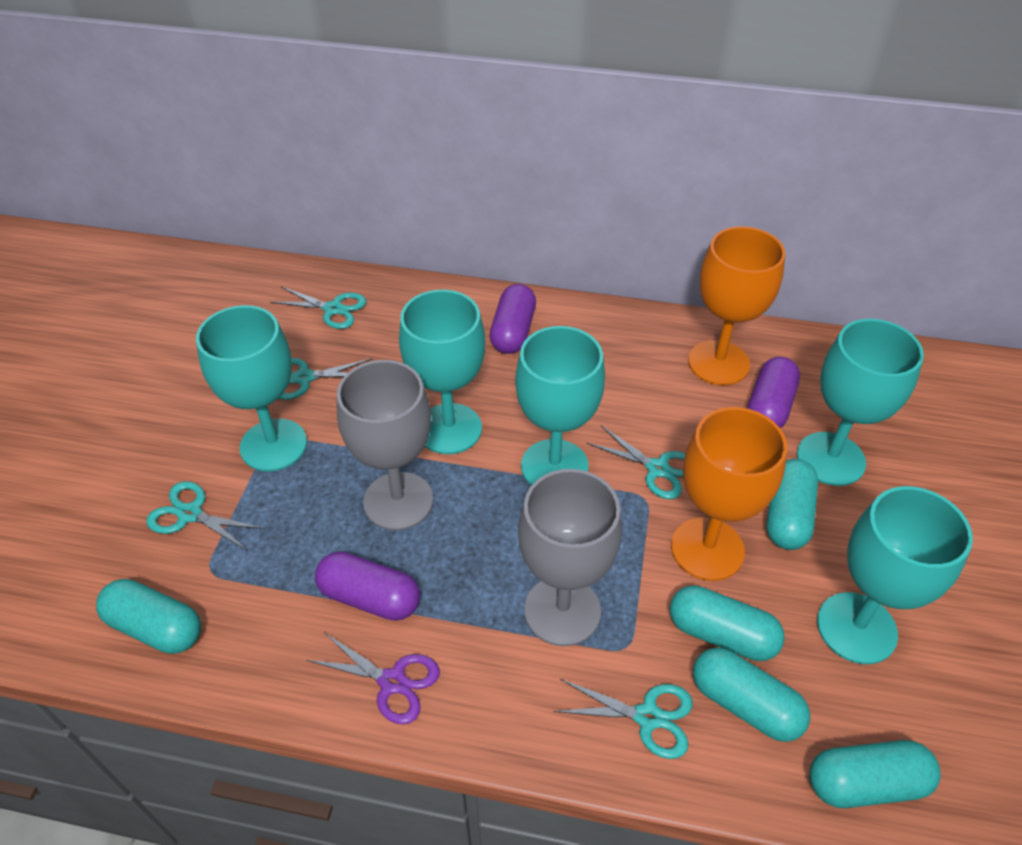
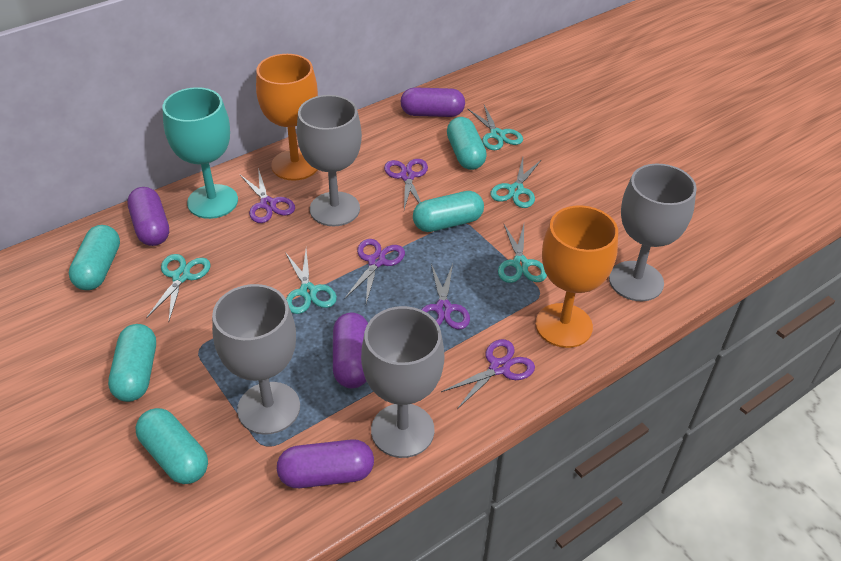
grey goblet: [337,360,433,530] [518,469,622,646] = 2 -> [212,284,300,435] [297,95,362,226] [361,306,444,458] [609,164,697,301] = 4
purple capsule: [315,551,420,621] [490,284,536,354] [747,357,800,428] = 3 -> [127,187,169,246] [277,439,374,488] [333,312,368,389] [400,87,465,117] = 4
purple scissors: [306,632,440,724] = 1 -> [240,168,295,223] [344,239,405,303] [384,159,428,209] [421,264,470,329] [441,339,535,409] = 5
turquoise goblet: [196,305,307,472] [399,290,485,454] [515,326,605,486] [797,319,924,486] [817,486,973,664] = 5 -> [162,87,238,219] = 1

